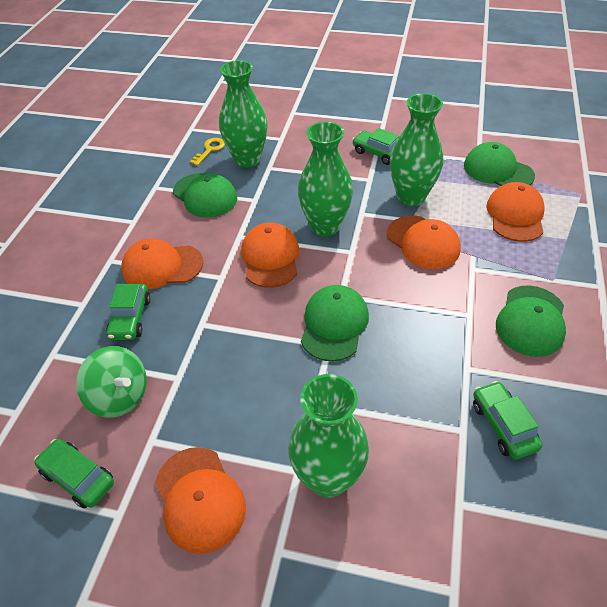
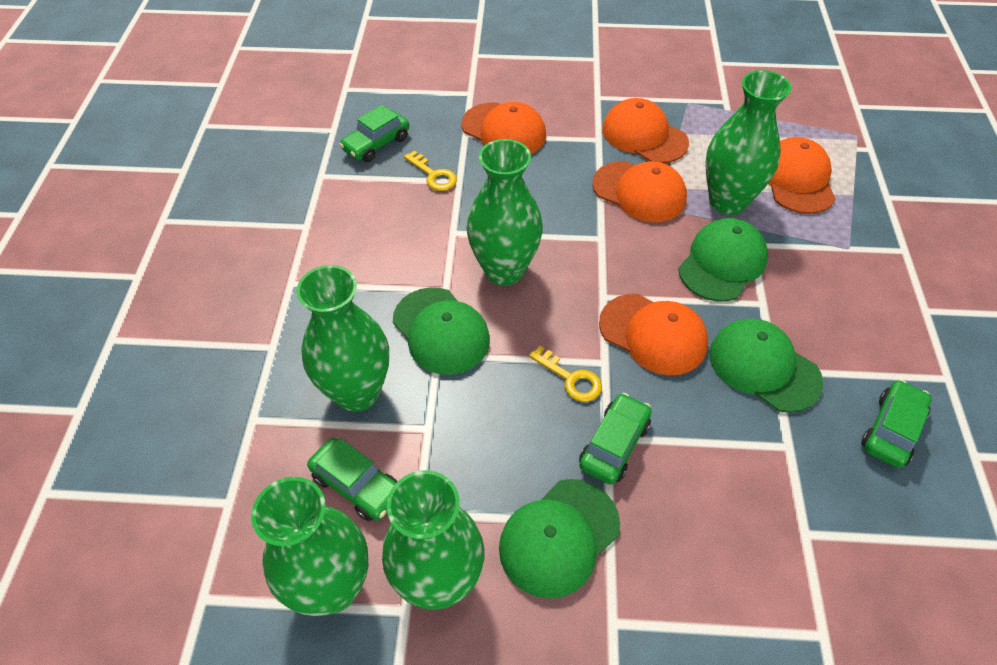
green spinning top: [76,346,147,418] = 1 -> none = 0
green vase: [219,60,268,168] [288,374,369,498] [298,122,353,236] [390,93,443,206] = 4 -> [251,477,368,616] [296,265,389,412] [382,470,484,610] [466,139,543,286] [705,70,791,215] = 5
yellow key: [190,138,225,166] = 1 -> [404,150,457,191] [529,346,602,402] = 2

